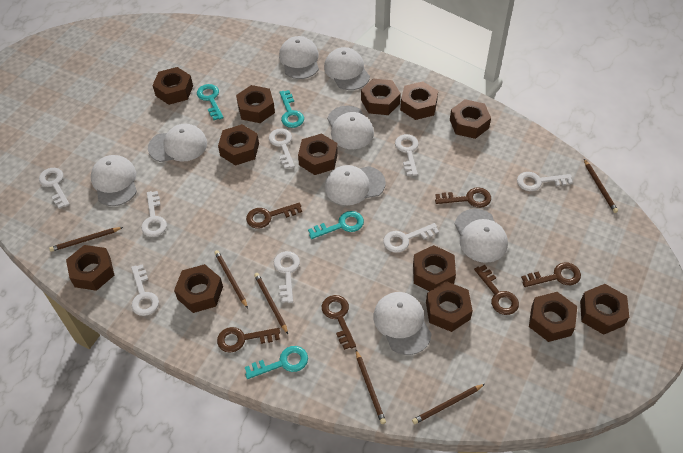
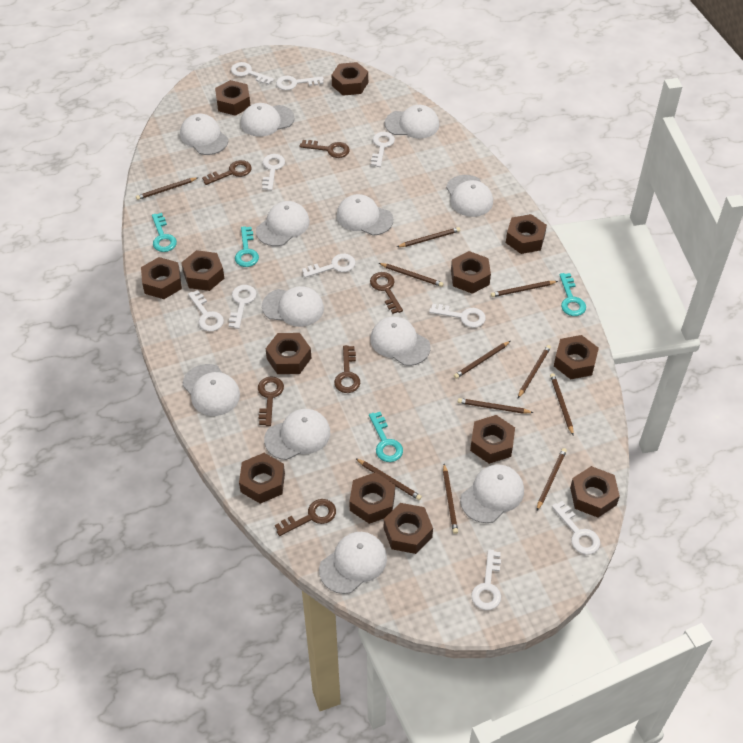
brown pencil: [49,227,123,252] [214,250,248,309] [254,273,288,334] [356,350,386,424] [412,384,485,424] [584,159,618,213] = 6 -> [136,177,199,200] [355,458,422,500] [379,263,443,287] [397,227,460,247] [443,464,458,534] [454,341,510,379] [458,398,534,414] [491,281,558,297] [518,345,551,398] [537,448,567,511] [550,373,574,436] = 11
white cap: [91,155,137,206] [148,124,207,162] [279,36,319,79] [324,47,370,90] [325,165,386,205] [327,106,374,149] [374,292,432,355] [455,209,508,263] = 8 -> [180,114,228,155] [183,364,240,416] [241,103,295,137] [256,201,310,246] [262,286,324,327] [264,409,330,460] [319,532,387,594] [337,194,393,236] [370,317,430,366] [385,105,439,138] [446,175,493,217] [460,464,524,523] = 12
white key: [39,168,70,209] [131,264,159,316] [141,191,167,237] [269,128,295,169] [274,251,300,303] [383,223,439,253] [395,134,419,176] [517,172,573,191] = 8 -> [188,290,224,331] [229,285,257,329] [231,62,274,85] [262,154,285,191] [276,76,324,90] [302,254,356,278] [371,132,395,167] [429,304,486,328] [471,549,501,610] [552,501,600,555] = 10

